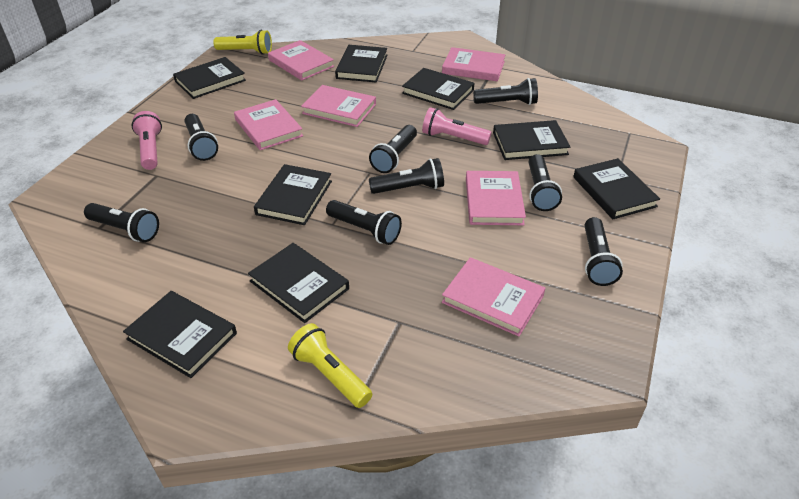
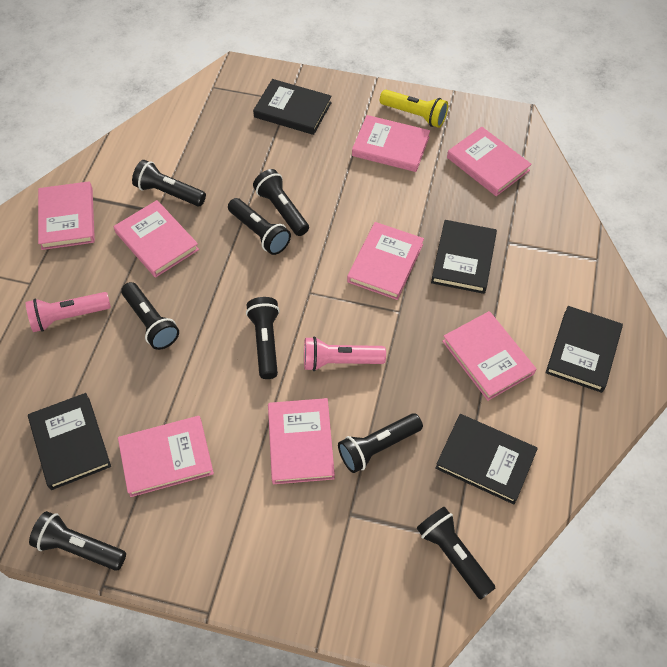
black book: [123,291,237,378] [173,57,246,99] [248,243,349,323] [254,164,332,225] [335,45,387,82] [402,68,474,110] [493,120,571,160] [573,158,660,219] = 8 -> [28,393,111,490] [253,79,332,135] [431,220,497,294] [435,414,538,504] [545,306,623,393] = 5
pink book: [234,99,303,150] [268,40,334,81] [301,85,376,127] [442,47,505,81] [442,257,545,337] [466,171,526,225] = 6 -> [38,181,95,250] [114,200,199,278] [118,416,214,497] [268,398,335,484] [347,222,424,300] [352,115,430,172] [442,311,536,401] [447,127,532,196] = 8
yellow flashlight: [213,30,272,55] [288,323,372,408] = 2 -> [380,90,448,128] = 1

